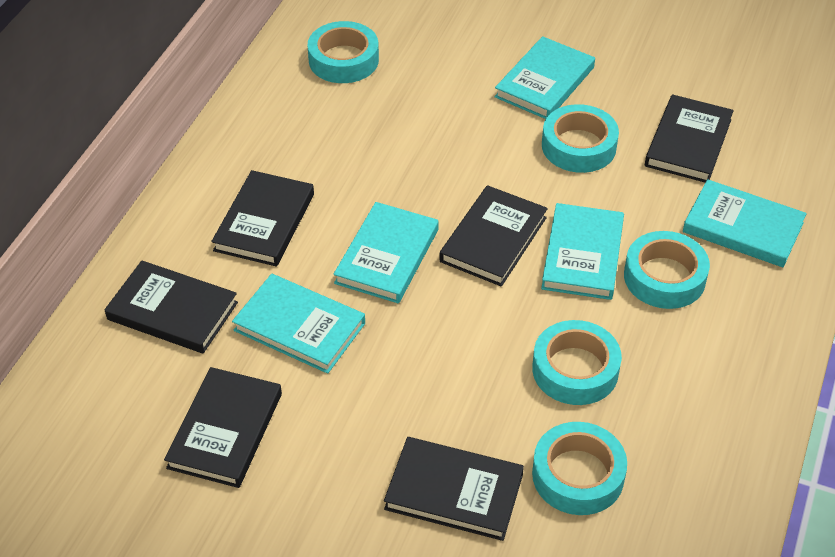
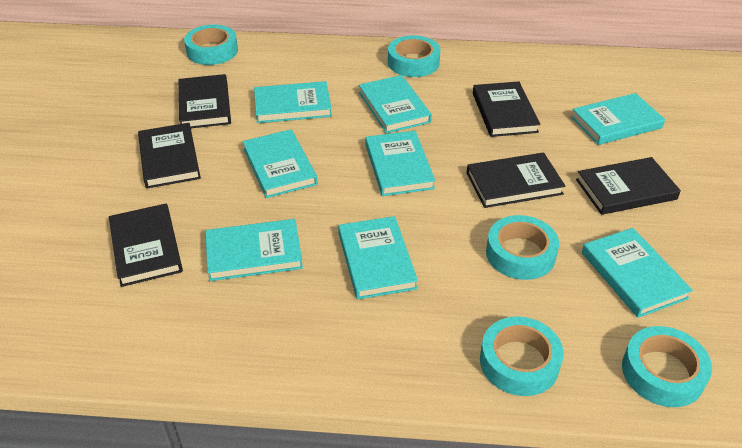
turquoise book: [232,274,365,374] [333,202,439,303] [495,36,595,119] [541,203,624,300] [683,179,807,267] = 5 -> [206,219,303,281] [242,130,318,198] [254,81,332,123] [338,216,418,300] [359,75,432,133] [365,131,435,196] [571,93,665,145] [582,228,693,318] = 8

